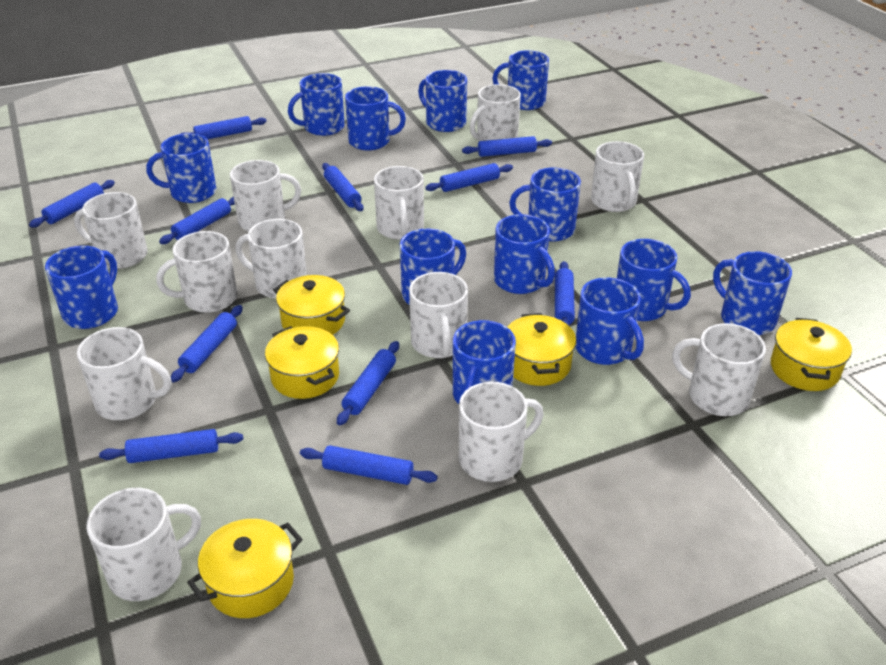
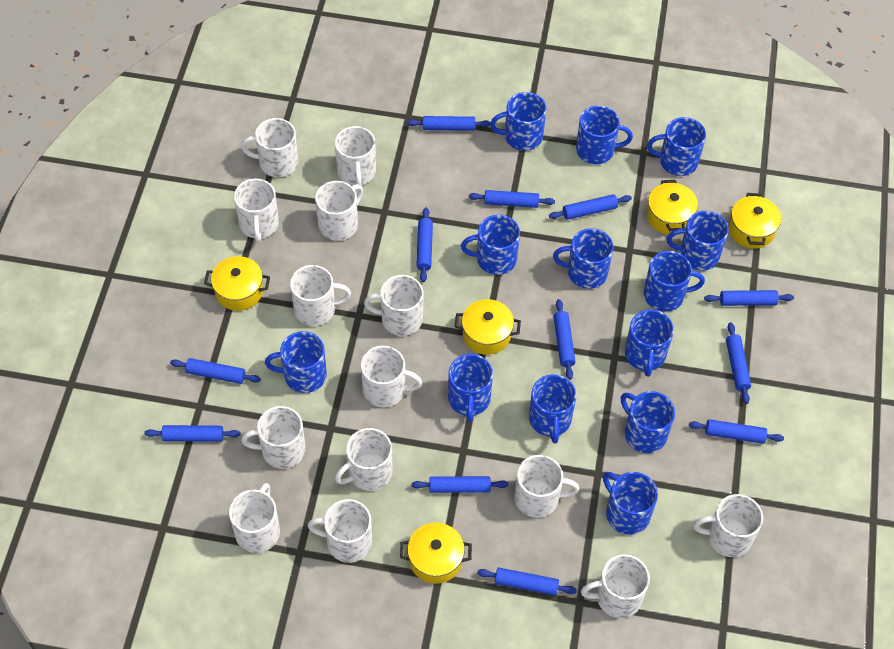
blue rolling pin: [29,180,115,227] [99,429,243,463] [159,197,235,244] [171,305,243,382] [180,116,267,139] [300,445,438,485] [322,163,364,211] [337,341,399,425] [425,163,513,192] [462,136,552,157] [555,261,575,325] = 11 -> [144,425,241,442] [170,358,261,384] [407,116,491,131] [412,476,509,493] [416,207,433,282] [469,190,555,208] [477,568,577,596] [549,194,632,220] [554,299,575,380] [689,419,784,444] [704,290,794,306] [726,322,751,404] = 12
white mug: [74,192,148,269] [77,327,171,420] [86,488,201,601] [156,231,237,313] [230,160,301,231] [235,219,307,299] [374,166,424,240] [409,272,468,358] [459,382,544,482] [470,84,521,141] [591,141,644,212] [672,323,766,416] = 12 -> [229,483,280,553] [234,179,279,242] [241,118,298,177] [241,406,306,469] [290,265,351,326] [308,499,372,563] [315,181,363,241] [335,126,376,186] [335,428,393,491] [361,345,422,407] [364,275,423,336] [515,455,579,518] [581,555,650,618] [693,494,763,557] = 14

